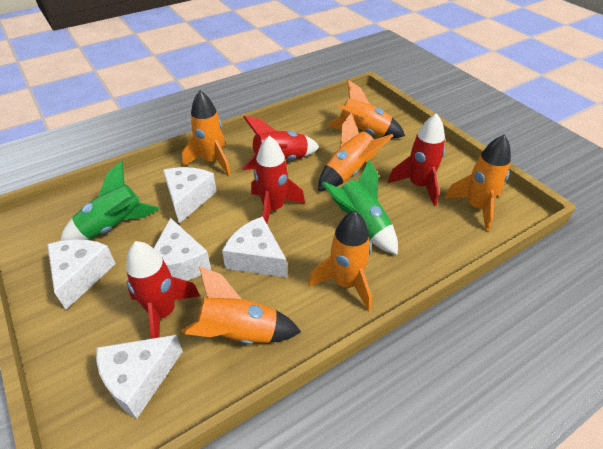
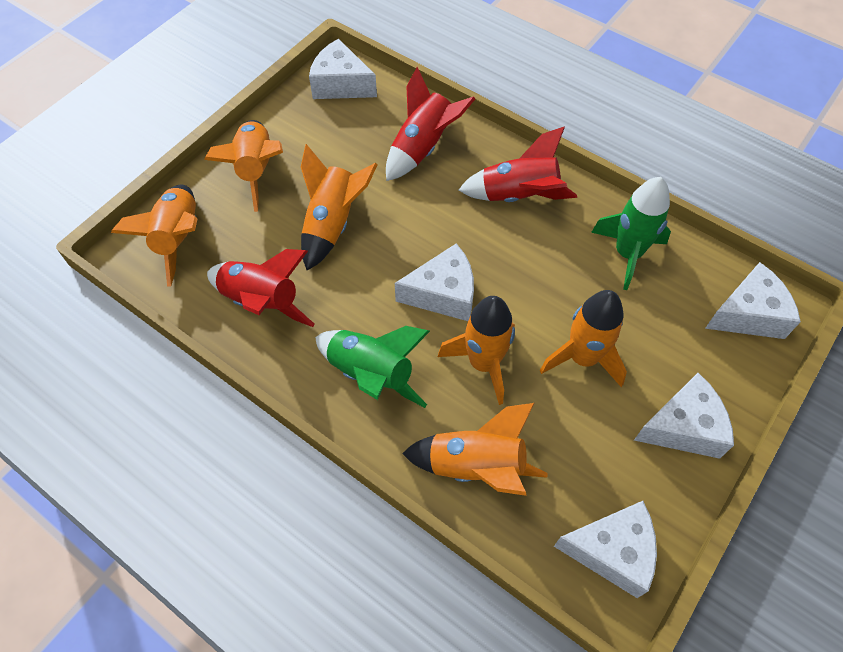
red rocket: [126,241,200,339] [242,116,319,170] [251,136,305,223] [388,113,445,206] = 4 -> [207,249,315,327] [386,67,475,181] [459,127,577,202] = 3

